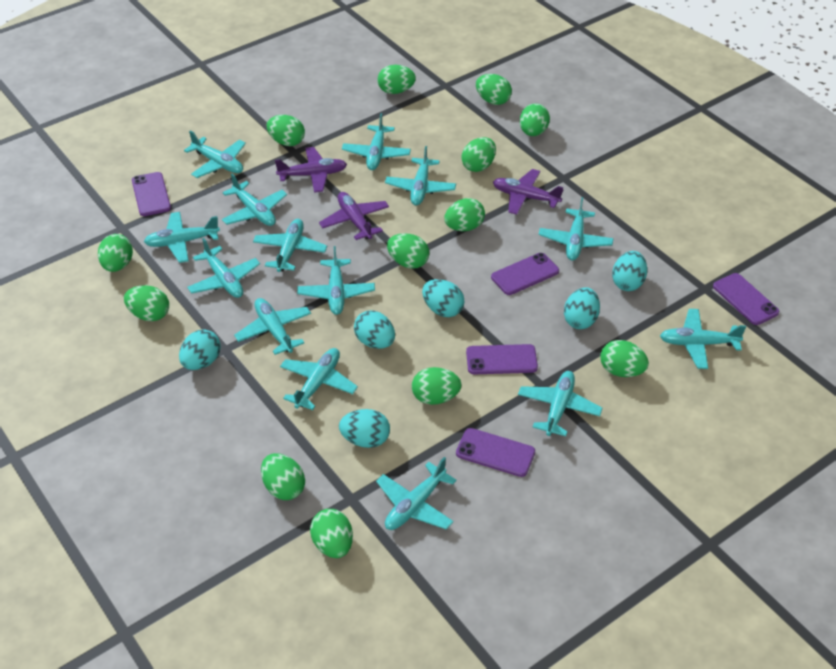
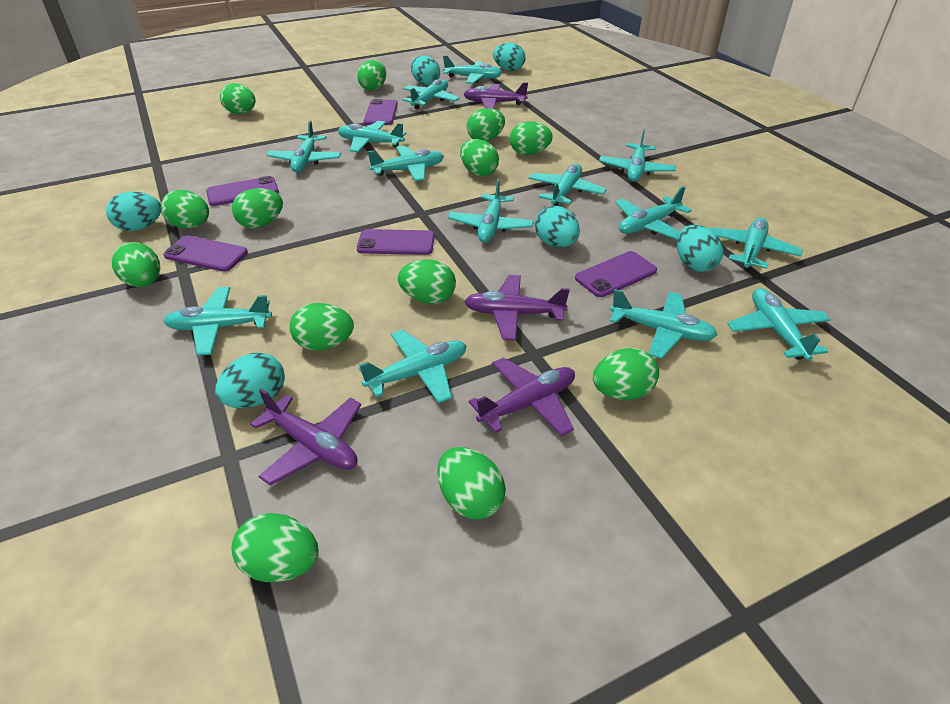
purple plane: [275,147,347,193] [319,192,389,240] [493,169,563,215] = 3 -> [250,388,361,485] [464,82,528,109] [464,275,570,340] [469,357,575,436] = 4

